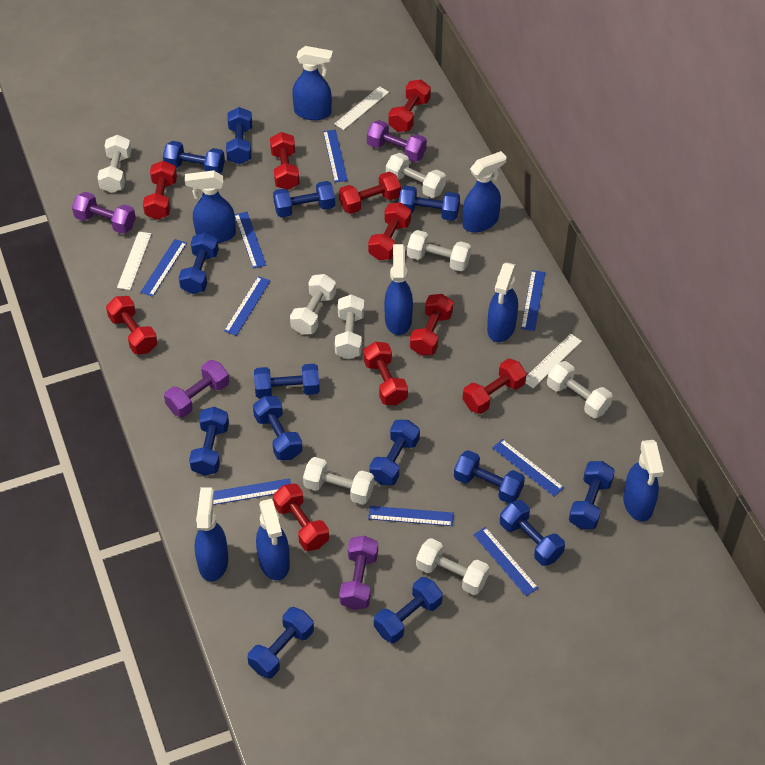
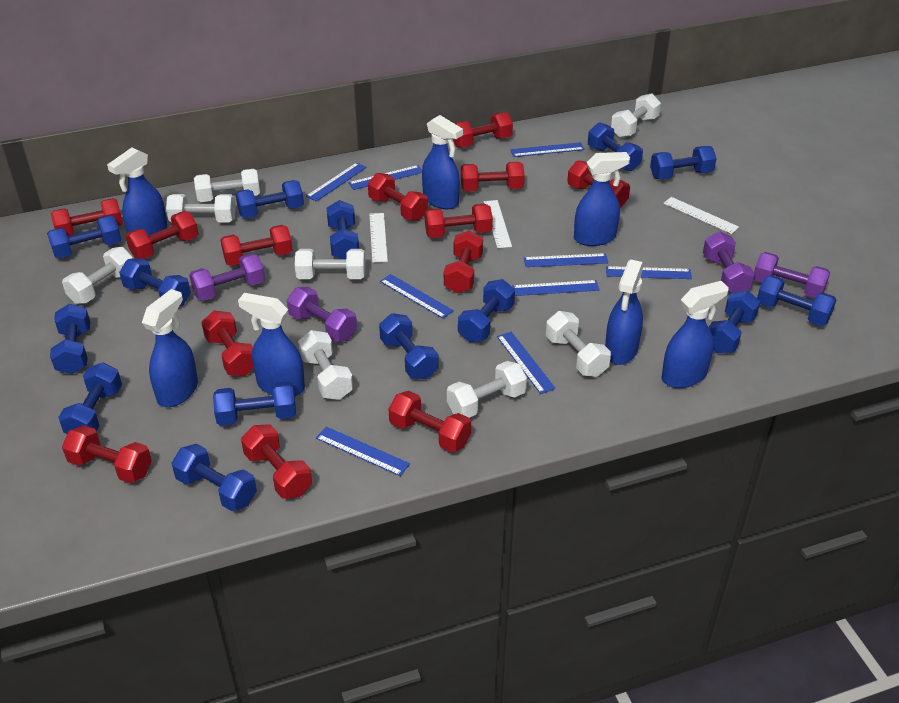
blue spray bottle: [185,170,236,243] [195,487,228,582] [256,499,290,581] [292,46,333,120] [384,244,413,335] [463,151,507,232] [487,262,518,342] [623,440,664,521] = 8 -> [107,148,168,236] [142,289,198,407] [238,293,305,396] [422,115,463,209] [574,152,630,246] [605,259,644,365] [662,281,729,388] = 7
red dumbbell: [106,296,158,354] [143,161,177,220] [270,132,300,190] [273,484,329,551] [339,172,401,214] [363,342,408,405] [368,202,411,260] [388,79,431,132] [410,294,453,356] [463,359,527,414] = 10 -> [51,198,123,236] [62,425,152,483] [126,211,198,259] [201,311,254,376] [220,225,293,266] [241,425,312,499] [368,173,428,221] [389,391,471,452] [425,204,493,238] [444,230,483,293] [453,112,513,148] [461,162,525,191] [567,160,630,208] = 13

